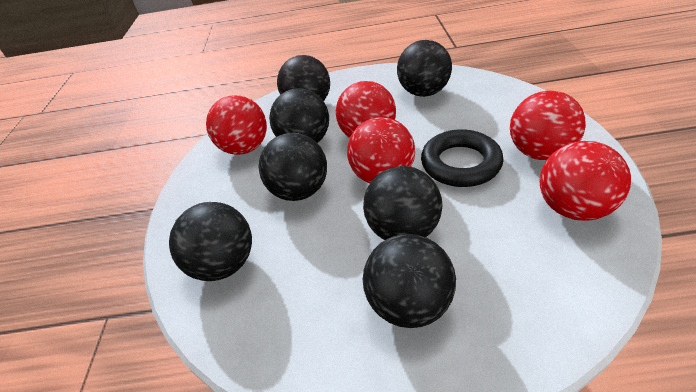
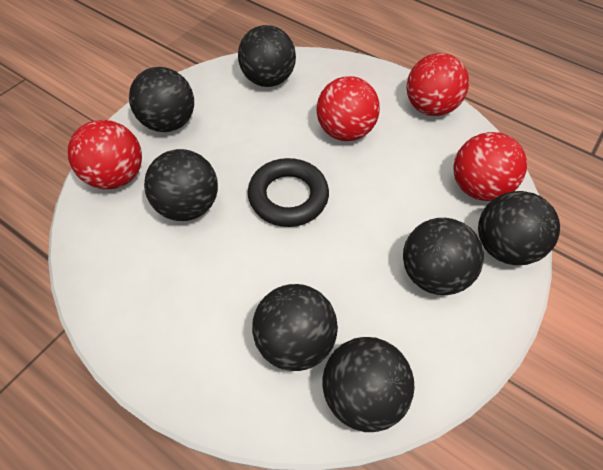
red ball: [206,95,267,155] [336,81,396,138] [347,117,415,183] [510,91,586,160] [539,141,631,221] = 5 -> [68,120,142,189] [317,76,380,141] [407,53,469,116] [453,132,527,201] = 4

